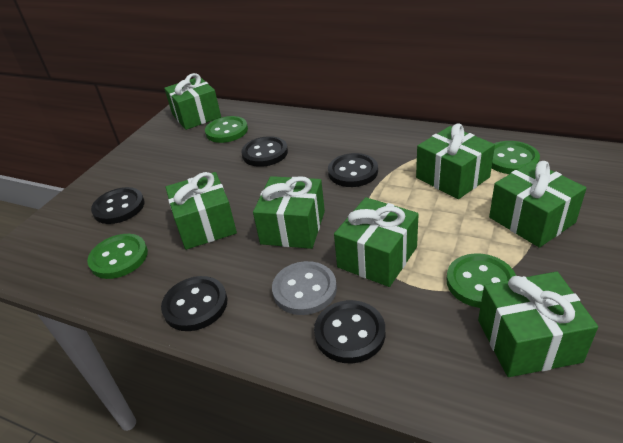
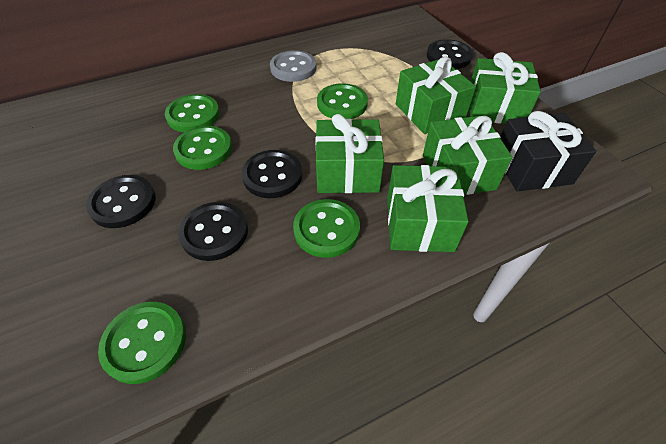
black button: [91,187,145,224] [161,276,227,331] [241,136,288,167] [314,300,385,363] [328,153,378,187] = 5 -> [86,175,156,228] [178,202,248,261] [242,150,302,198] [427,39,473,69] = 4
black gift: none = 0 -> [500,111,596,192] = 1
green button: [87,234,148,279] [205,116,248,143] [447,253,516,308] [492,141,540,174] = 4 -> [98,302,186,384] [165,94,220,132] [173,126,232,170] [293,199,360,258] [317,83,368,119] = 5
green gift: [164,73,221,130] [165,172,237,250] [253,176,325,249] [334,197,419,287] [416,123,495,199] [478,271,598,377] [489,161,587,248] = 7 -> [315,114,384,193] [387,165,469,252] [396,57,476,134] [423,115,512,195] [469,52,541,124] = 5

